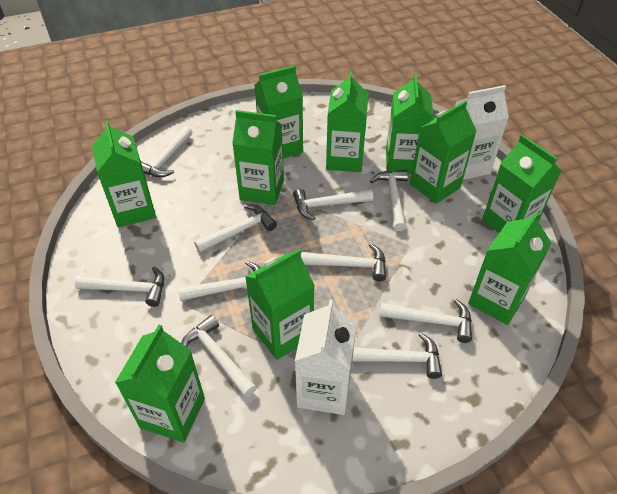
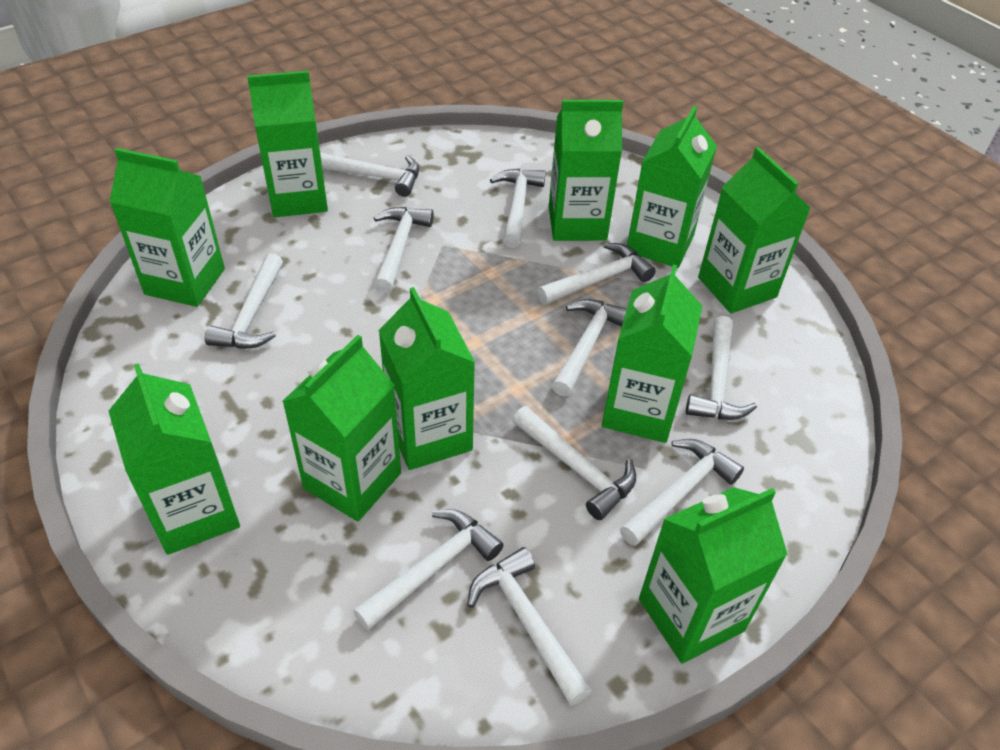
white carton: [295,299,356,415] [455,85,509,180] = 2 -> none = 0
white hammer: [75,267,164,307] [141,126,192,177] [178,261,261,301] [181,315,257,397] [194,204,277,253] [293,189,373,220] [301,243,386,282] [352,332,442,379] [370,170,408,231] [379,299,472,343] = 10 -> [205,253,283,349] [320,152,419,197] [353,509,503,630] [374,207,434,293] [467,547,592,705] [490,169,546,248] [512,406,636,520] [537,243,656,305] [552,299,627,396] [620,439,744,546] [686,316,757,420] = 11

